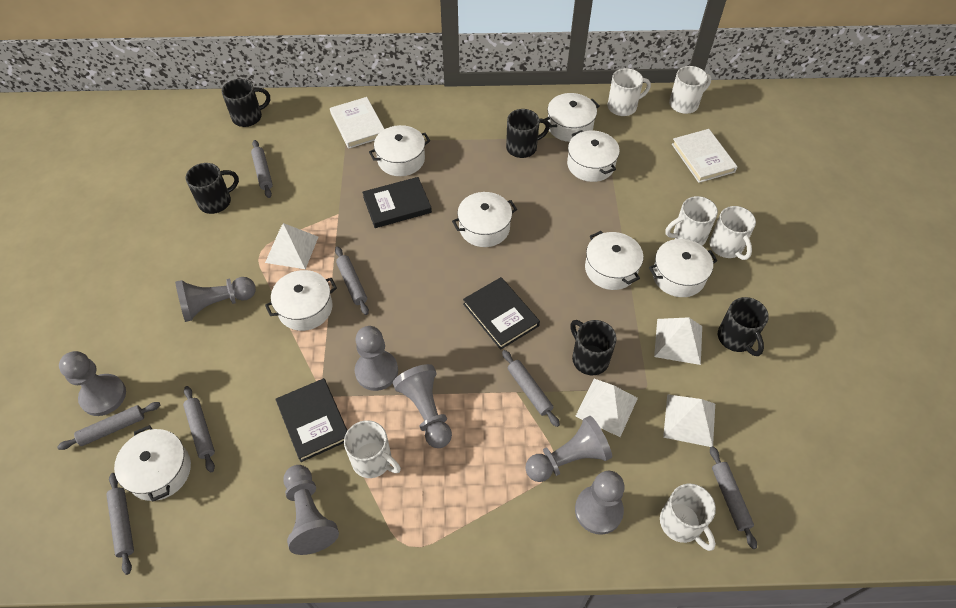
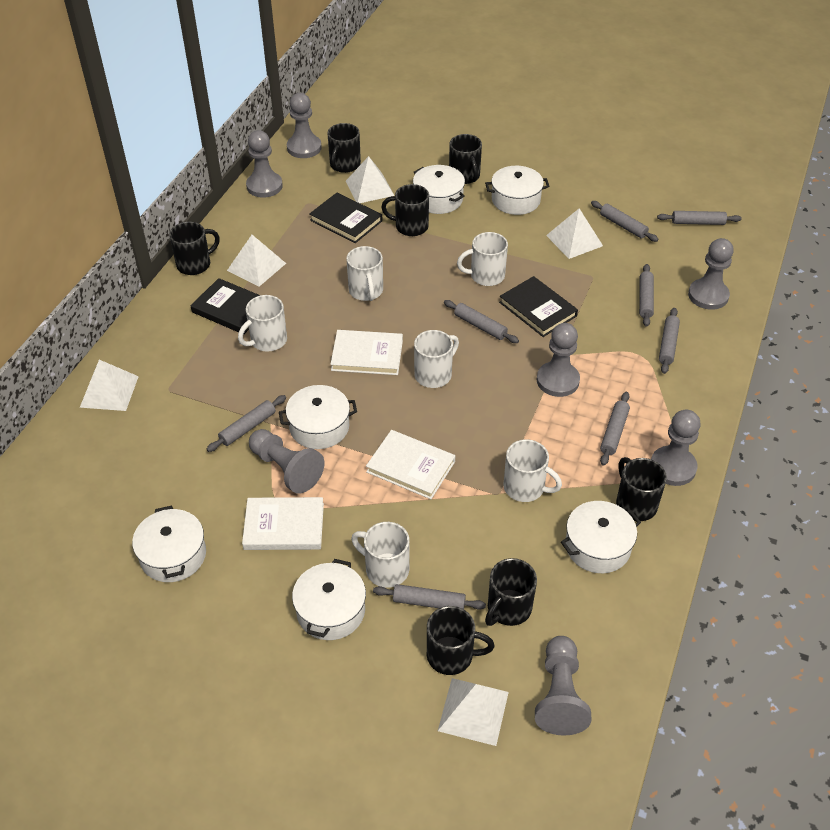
black mug: [186,163,239,214] [222,79,270,127] [506,109,550,158] [570,320,617,375] [718,297,769,356] = 5 -> [169,222,220,275] [327,123,361,173] [381,184,429,236] [427,606,495,675] [449,134,482,184] [485,558,537,626] [616,457,667,521] = 7
grey rolling pin: [57,402,160,450] [106,473,134,575] [183,386,215,473] [251,140,273,198] [335,247,369,315] [502,350,560,427] [710,446,757,549] = 7 -> [207,395,286,452] [373,584,486,610] [444,300,519,343] [591,201,659,242] [600,392,630,466] [639,264,654,327] [657,211,742,225] [659,308,680,374] = 8
white book: [330,97,384,149] [672,129,738,183] = 2 -> [242,497,324,550] [330,330,403,375] [366,430,455,499] = 3
white pot: [114,425,191,502] [265,270,337,331] [369,125,430,176] [452,192,517,247] [545,93,600,142] [567,130,620,182] [585,231,644,290] [649,239,717,297] = 8 -> [132,506,206,582] [279,385,357,449] [292,559,366,640] [413,165,465,214] [485,166,550,215] [561,501,641,573] = 6
white pyramid: [265,223,318,269] [575,379,638,437] [654,317,702,365] [663,394,715,447] = 4 -> [80,360,139,411] [227,235,286,287] [346,156,395,203] [438,678,509,746] [546,208,603,259] = 5

